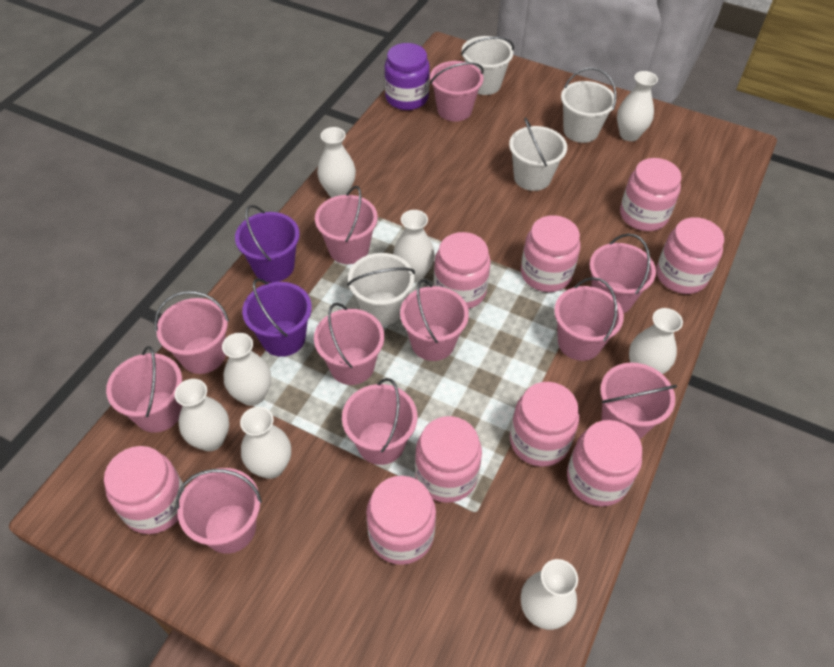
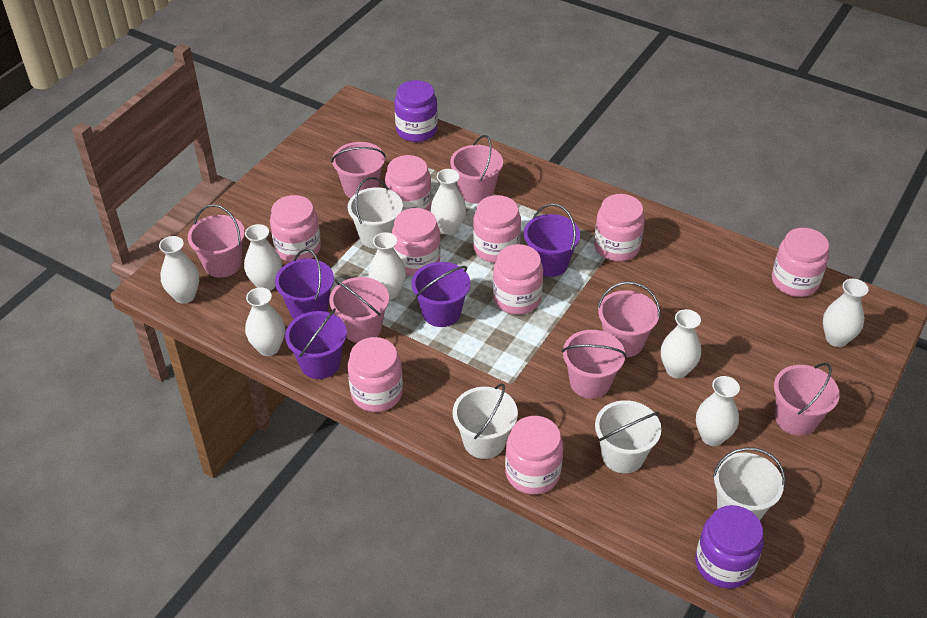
pink bucket: [106,346,182,433] [154,291,229,374] [176,468,262,554] [314,303,384,385] [315,186,378,264] [342,378,417,465] [400,279,469,361] [430,61,484,122] [554,277,624,361] [589,233,656,313] [600,363,677,439] = 11 -> [188,204,245,278] [329,277,389,343] [331,142,386,198] [450,135,503,204] [562,330,626,399] [597,282,660,357] [774,363,840,436] = 7
purple bucket: [235,205,300,282] [242,278,312,357] = 2 -> [275,249,334,319] [285,308,347,379] [411,262,470,327] [524,204,580,277] = 4
purple jar: [384,43,430,110] = 1 -> [394,80,438,142] [695,505,764,589] = 2

